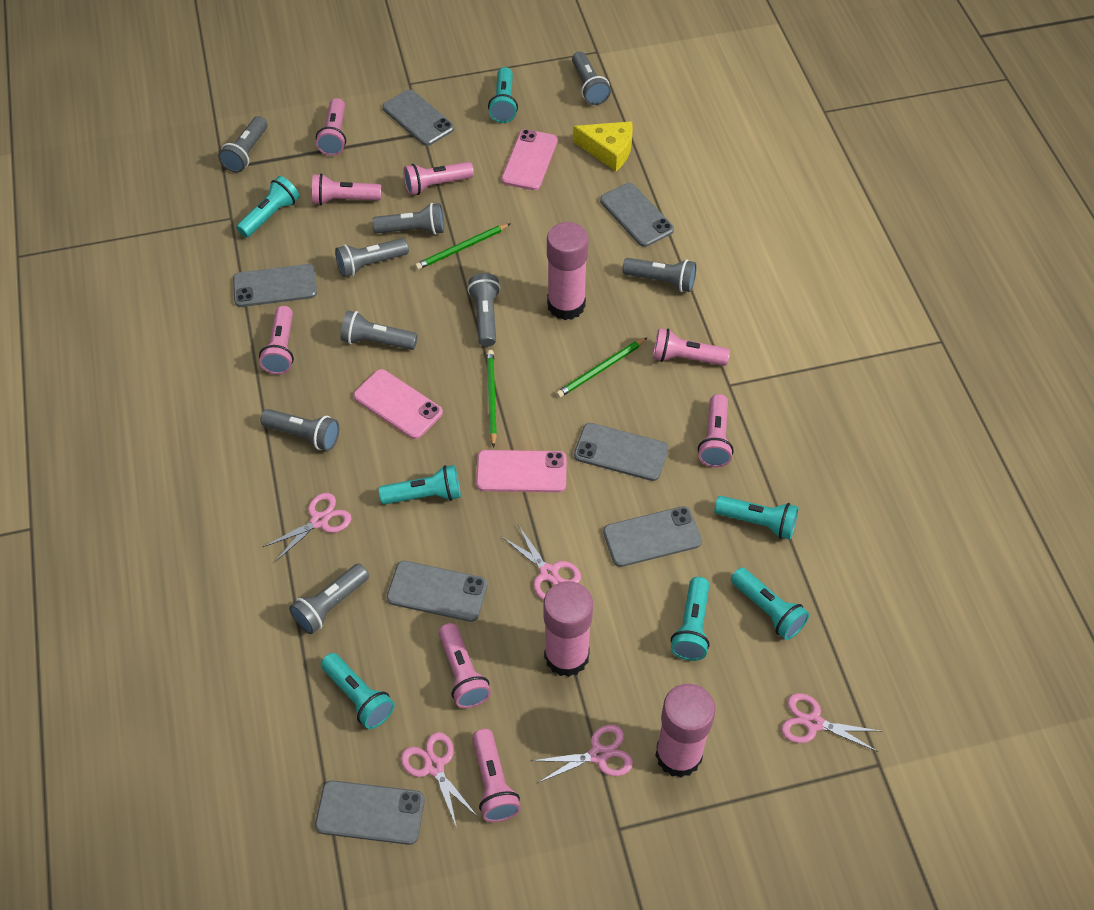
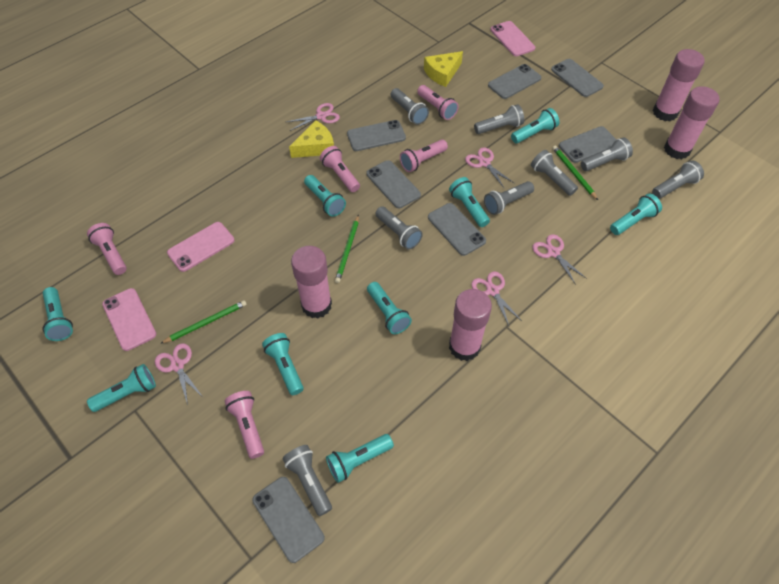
grey flashlight: [218,116,267,173] [260,409,339,451] [289,563,369,634] [335,238,409,277] [341,310,418,350] [372,203,444,235] [468,273,501,347] [572,52,611,105] [622,258,696,292] = 9 -> [282,445,332,516] [375,207,423,250] [391,88,429,125] [474,104,524,134] [484,181,534,215] [531,150,578,196] [581,137,633,171] [652,161,704,199] = 8
pink flashlight: [259,306,294,374] [312,174,381,205] [316,98,346,156] [403,162,474,195] [438,623,491,708] [472,729,521,822] [653,328,730,366] [698,394,734,467] = 8 -> [87,223,127,275] [225,391,264,459] [320,146,360,192] [400,139,448,172] [417,85,459,120] = 5
pink glue stick: [543,581,593,677] [547,222,589,320] [655,684,716,778] = 3 -> [291,246,332,318] [449,289,492,361] [653,49,705,121] [664,86,719,159] = 4
turquoise flashlight: [236,176,299,238] [321,653,395,729] [379,465,461,505] [488,67,518,123] [671,577,710,661] [714,496,799,540] [731,567,809,640] = 7 -> [42,287,73,341] [87,364,156,412] [262,333,304,395] [304,175,346,217] [326,434,394,483] [367,282,412,334] [449,177,490,227] [511,108,559,143] [610,194,662,235] = 9
yellow cheese: [573,121,633,171] = 1 -> [289,120,334,158] [424,51,463,87] = 2

